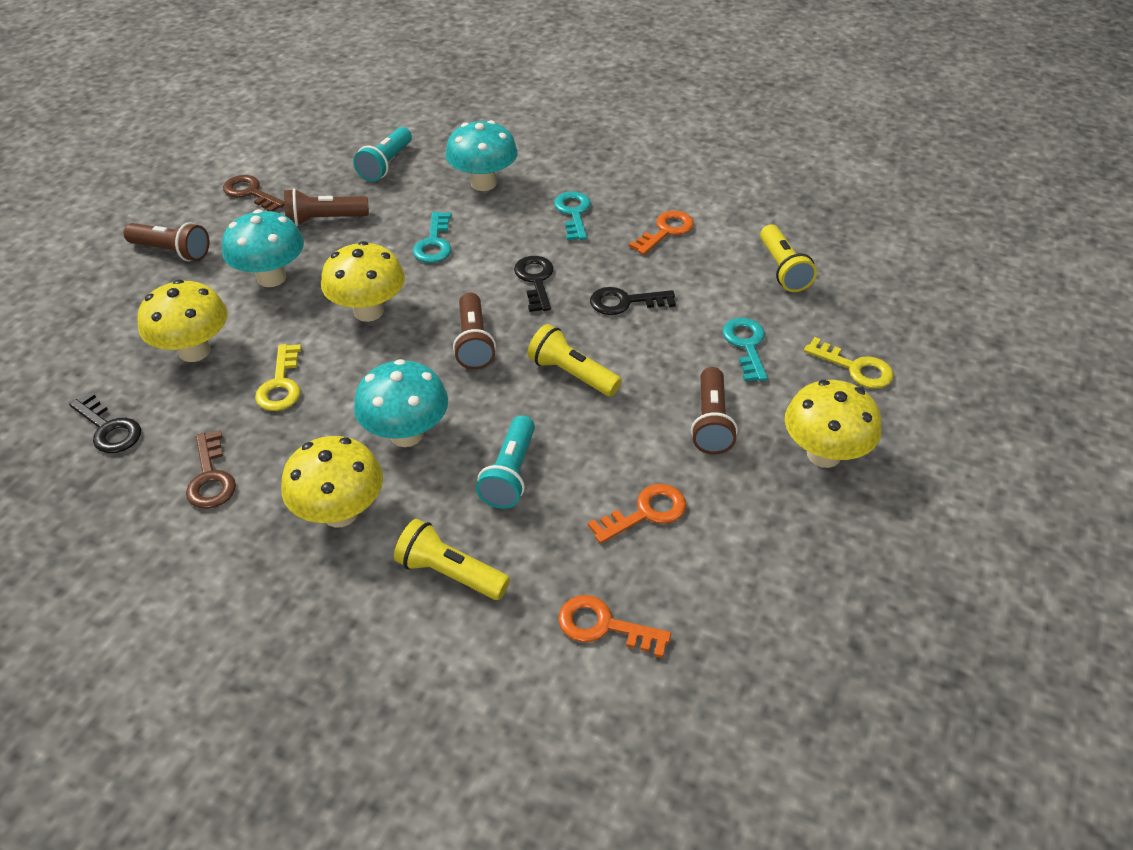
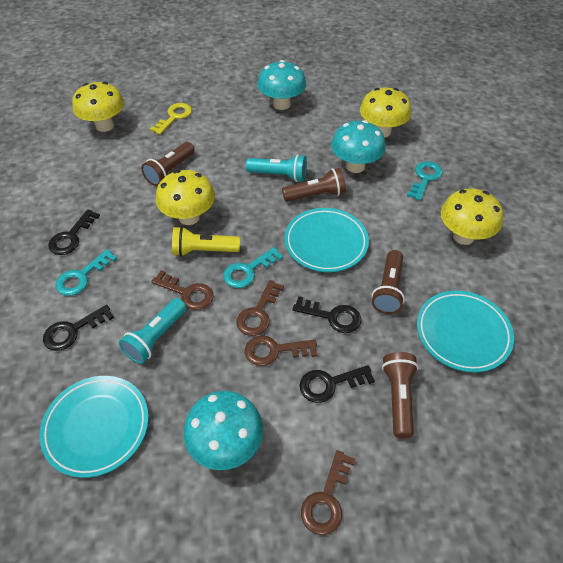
black key: [69,392,141,453] [514,256,554,312] [590,287,676,315] = 3 -> [43,305,114,351] [48,209,100,255] [292,296,361,333] [299,365,375,403] = 4
brown key: [186,430,236,509] [223,175,284,212] = 2 -> [151,270,214,310] [236,280,284,336] [245,335,317,366] [301,450,356,535] = 4
orange key: [558,595,671,658] [588,484,686,544] [629,211,694,255] = 3 -> none = 0
turquoise plate: none = 0 -> [39,376,149,478] [284,208,369,272] [417,291,514,372] = 3
yellow flashlight: [394,519,510,600] [527,324,622,396] [760,224,817,292] = 3 -> [172,226,240,257] = 1
yellow key: [255,344,301,411] [804,337,894,389] = 2 -> [150,103,192,135] = 1

